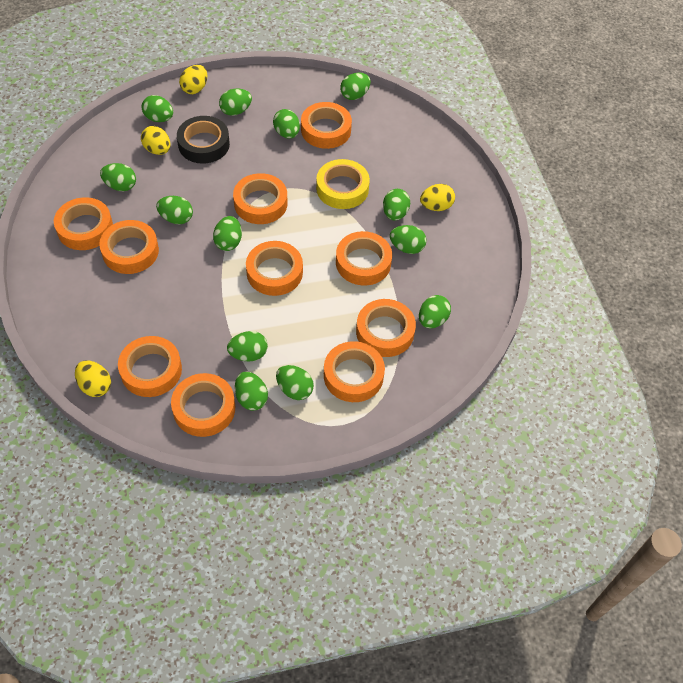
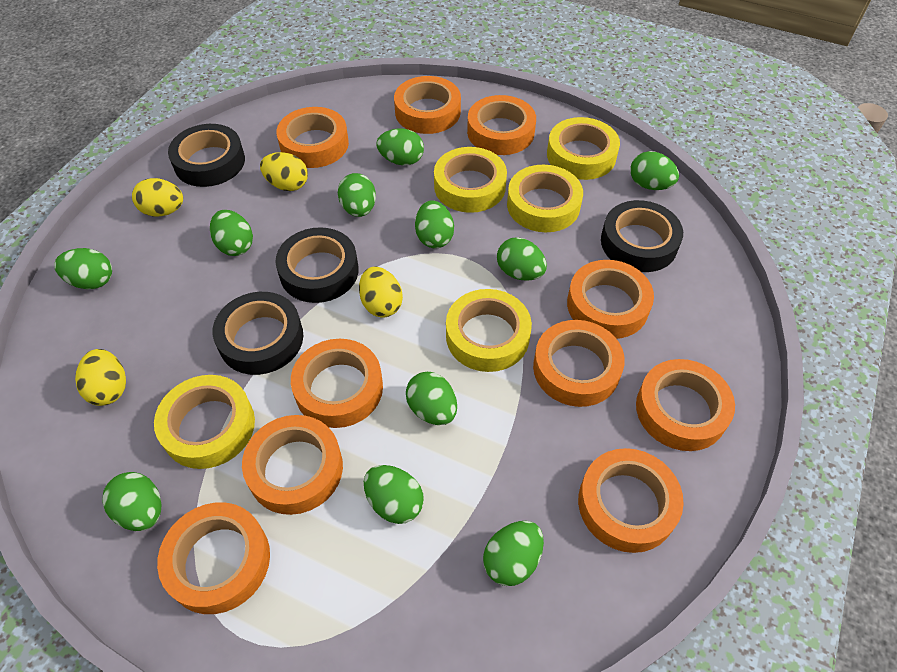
black tape: [177,116,230,164] = 1 -> [168,124,245,187] [213,292,303,375] [276,227,358,303] [601,200,683,272] = 4
green egg: [100,163,136,191] [142,95,173,122] [156,196,193,224] [213,216,242,251] [219,89,252,116] [227,331,268,361] [235,372,268,411] [273,109,300,139] [276,365,314,400] [340,73,371,100] [383,189,410,221] [390,225,427,254] [419,295,451,328] = 13 -> [54,248,112,289] [102,472,162,531] [210,210,253,256] [338,173,376,217] [364,465,424,524] [376,128,424,166] [406,372,457,425] [415,200,454,249] [483,521,544,586] [497,237,547,281] [630,151,679,190] = 11
yellow tape: [316,159,370,209] = 1 -> [154,375,255,469] [434,147,507,213] [446,289,532,372] [507,165,583,232] [547,117,620,180] = 5

